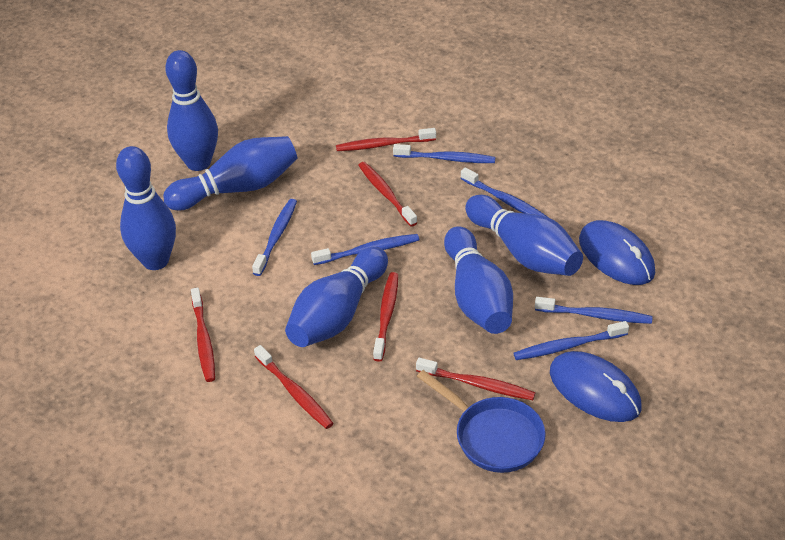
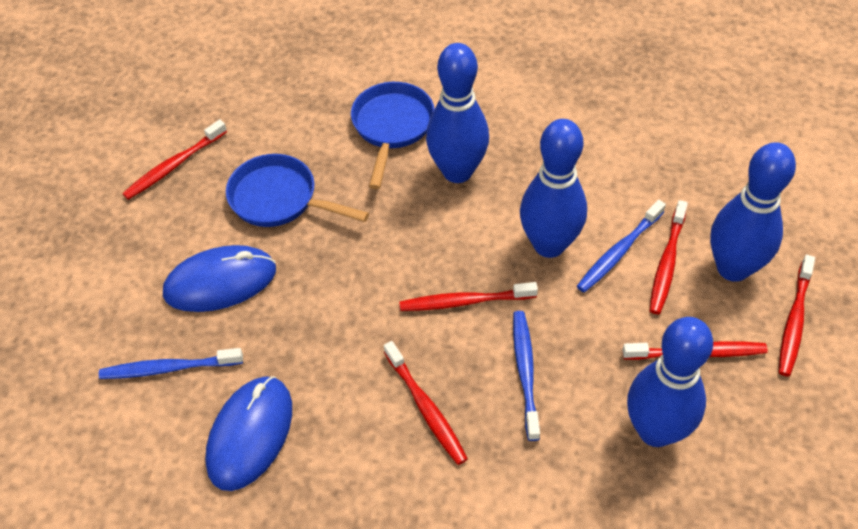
blue bowling pin: [116,146,176,270] [163,136,297,211] [165,50,218,171] [285,247,388,347] [444,227,513,334] [465,195,583,276] = 6 -> [426,43,489,183] [520,119,587,258] [627,317,713,447] [710,142,796,282] = 4
blue pan: [417,370,546,473] = 1 -> [226,154,369,227] [351,82,435,189] = 2
blue toothbrush: [252,199,297,276] [311,234,419,265] [393,144,495,163] [460,167,549,218] [513,321,629,360] [535,297,653,324] = 6 -> [99,348,243,379] [513,311,540,441] [577,200,666,292] = 3

